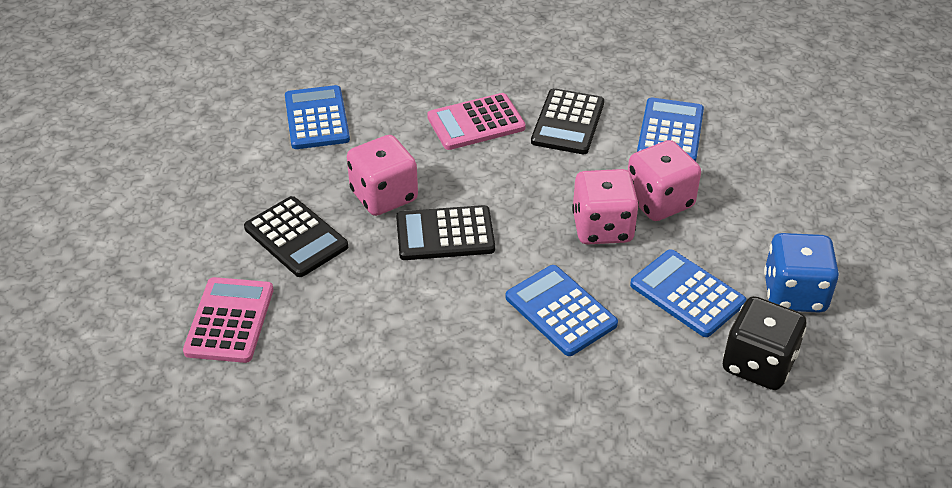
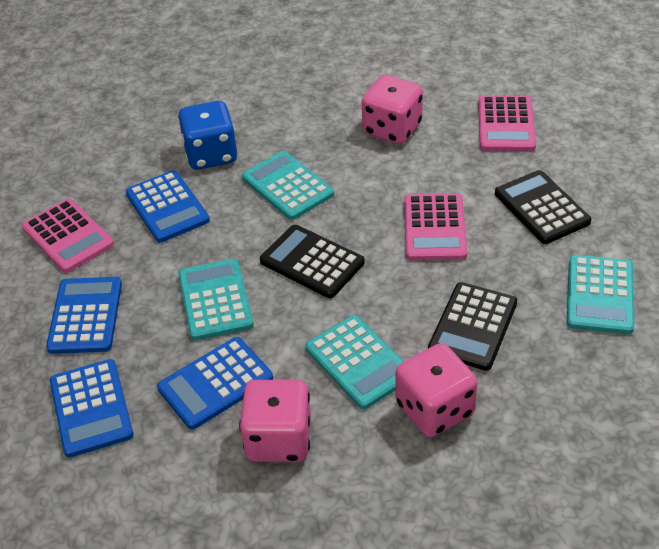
black dice: [723,296,806,390] = 1 -> none = 0
pink calculator: [183,277,274,363] [427,93,526,150] = 2 -> [22,199,114,273] [404,193,467,260] [478,95,536,151] = 3
turquoise calculator: none = 0 -> [178,259,254,340] [242,151,334,220] [305,315,404,409] [567,255,634,334] = 4

